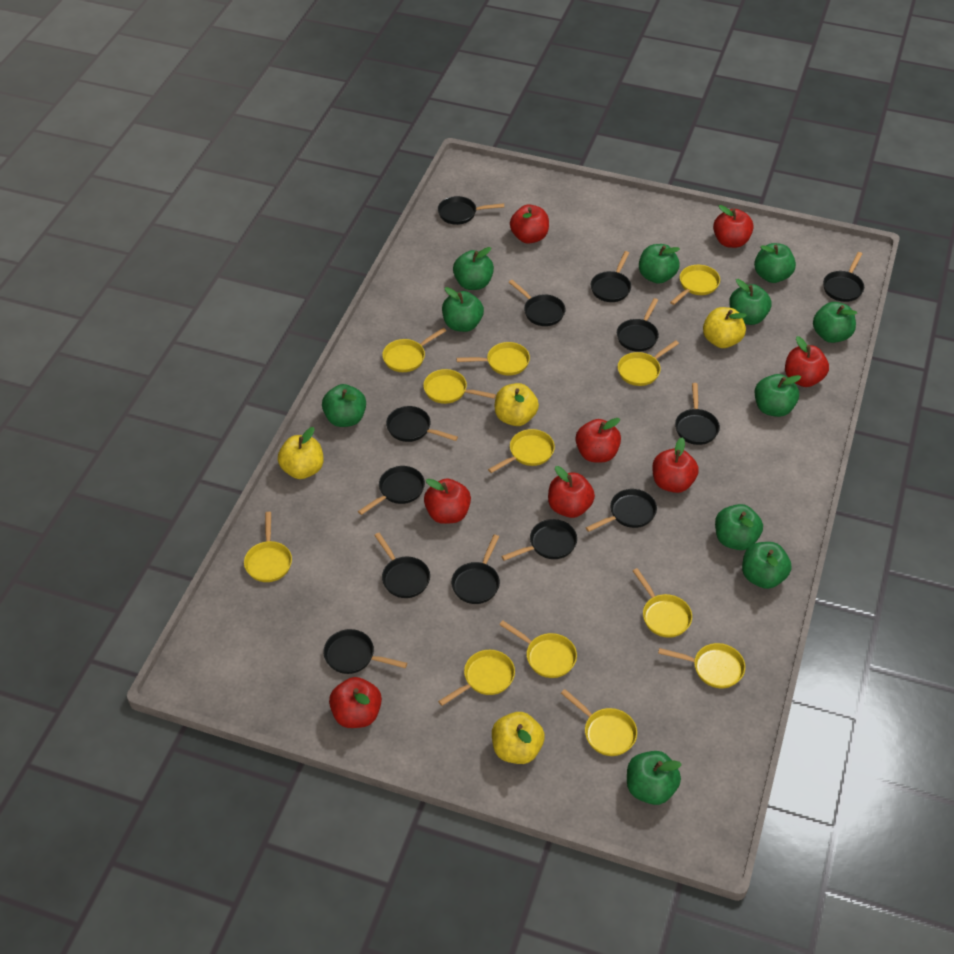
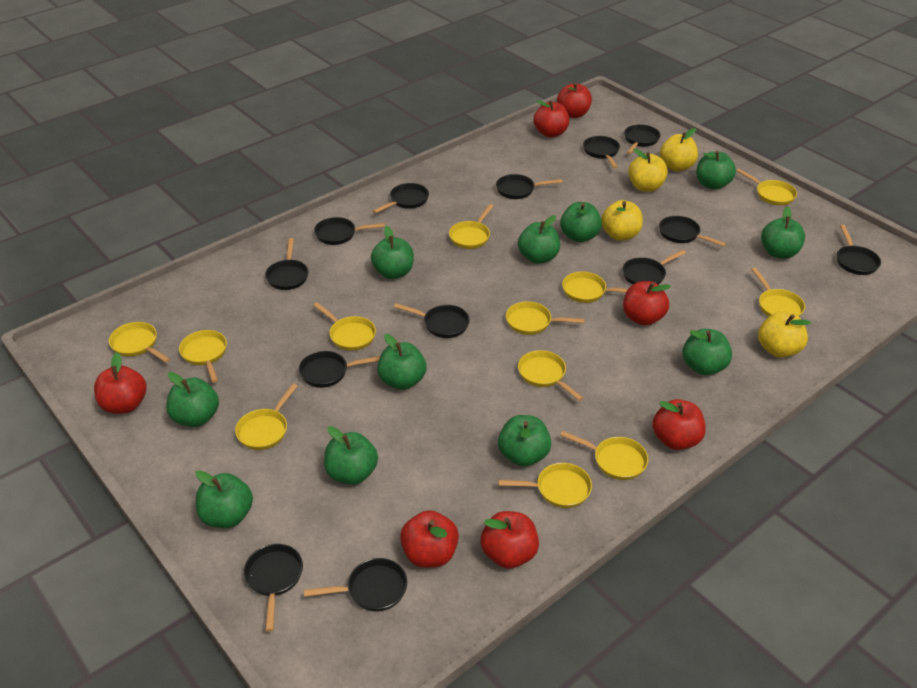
red apple: [329,677,382,728] [424,478,471,524] [510,204,549,244] [548,466,595,518] [576,418,621,462] [652,437,699,493] [713,205,754,248] [785,336,829,387] = 8 -> [94,353,147,414] [400,510,459,568] [480,511,539,569] [533,100,569,137] [557,83,592,118] [623,281,671,326] [652,399,706,450] = 7

